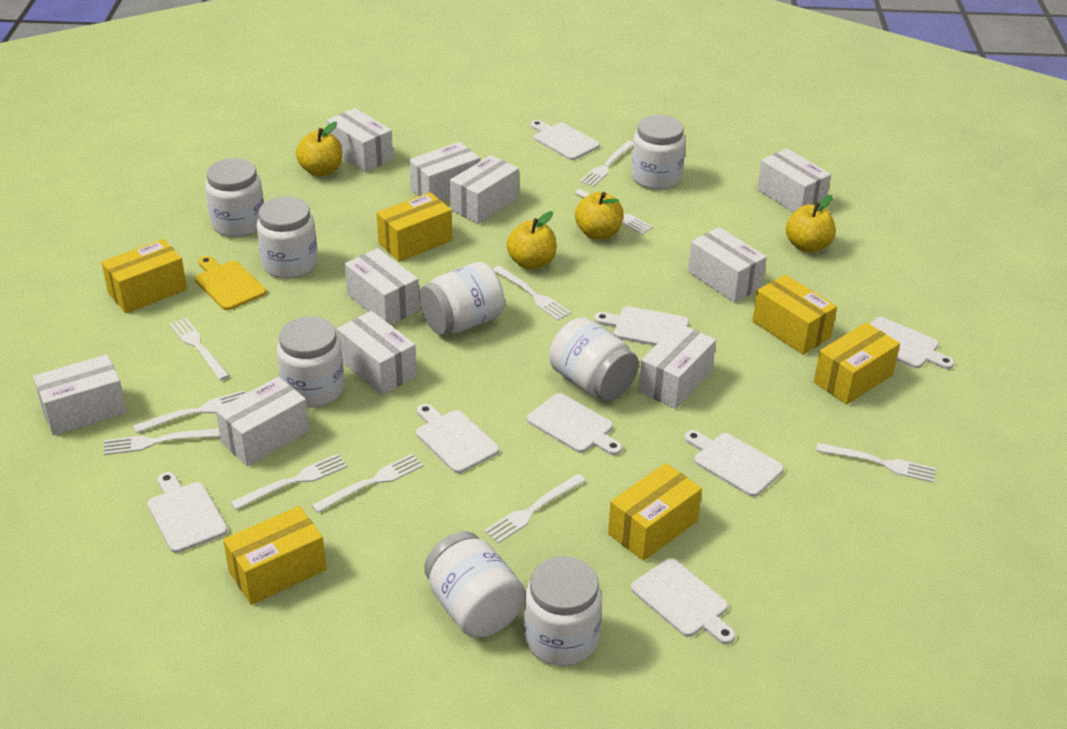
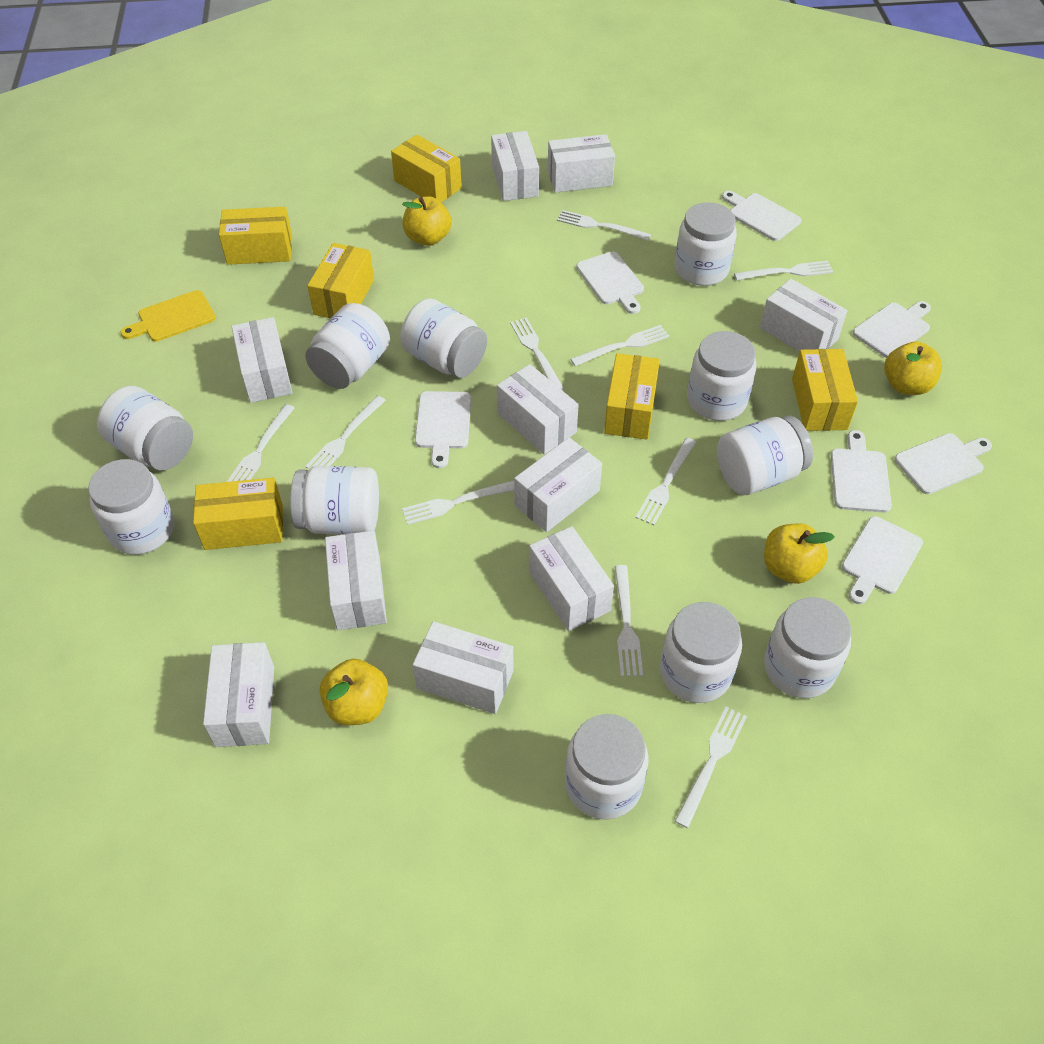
white cutting board: [147,472,228,553] [416,404,499,473] [527,393,622,455] [530,120,600,160] [594,306,689,346] [631,558,736,644] [684,430,784,497] [870,317,955,369] = 8 -> [415,391,471,468] [576,251,644,314] [722,191,802,241] [831,430,892,512] [842,516,923,604] [853,301,931,358] [894,433,992,494] = 7
white jar: [205,158,264,237] [257,197,318,279] [277,316,345,408] [419,262,505,335] [424,531,525,638] [524,556,602,666] [549,317,639,401] [631,115,686,190] = 8 -> [88,459,174,555] [97,386,193,470] [290,466,379,535] [305,303,390,389] [400,298,487,378] [565,714,648,820] [660,602,742,703] [675,202,737,286] [687,331,756,421] [717,416,813,495] [764,597,851,698] = 11

